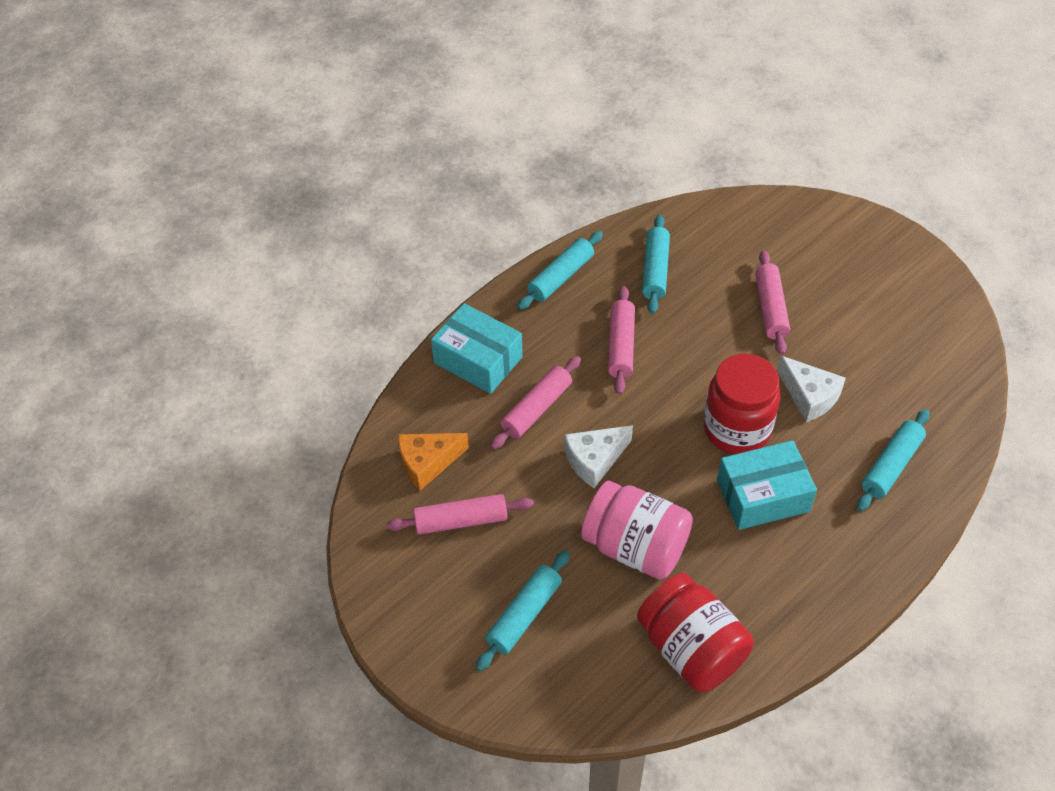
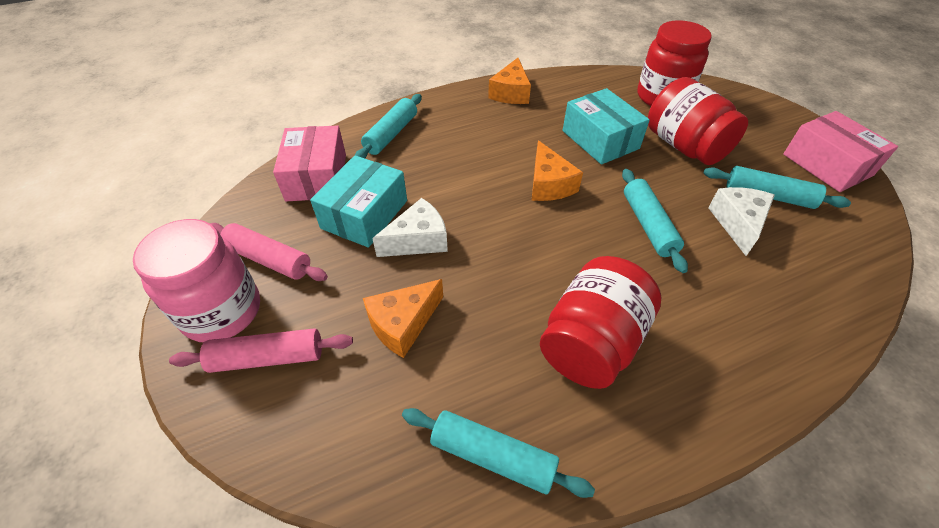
orange cheese: [398,433,469,491] = 1 -> [363,279,443,358] [488,58,531,104] [532,140,583,201] = 3
pink box: none = 0 -> [273,125,346,201] [783,111,898,192] = 2
pink rolling pin: [386,494,534,535] [490,356,581,450] [608,286,635,395] [755,250,790,355] = 4 -> [169,328,353,373] [209,223,328,281] = 2
red jar: [637,573,754,692] [704,354,780,454] = 2 -> [540,256,661,389] [638,20,712,106] [648,77,748,165] = 3

